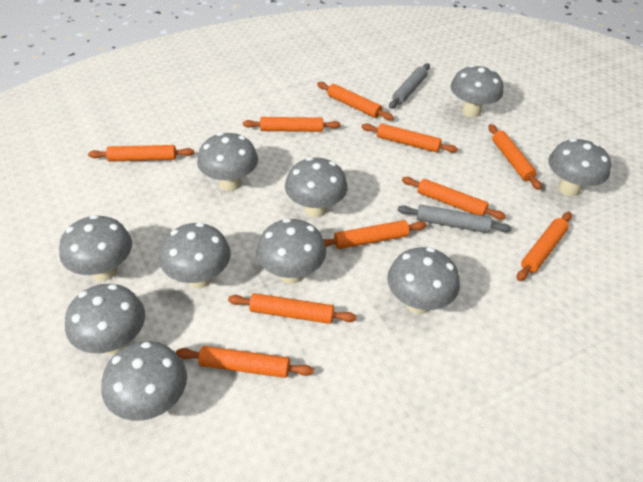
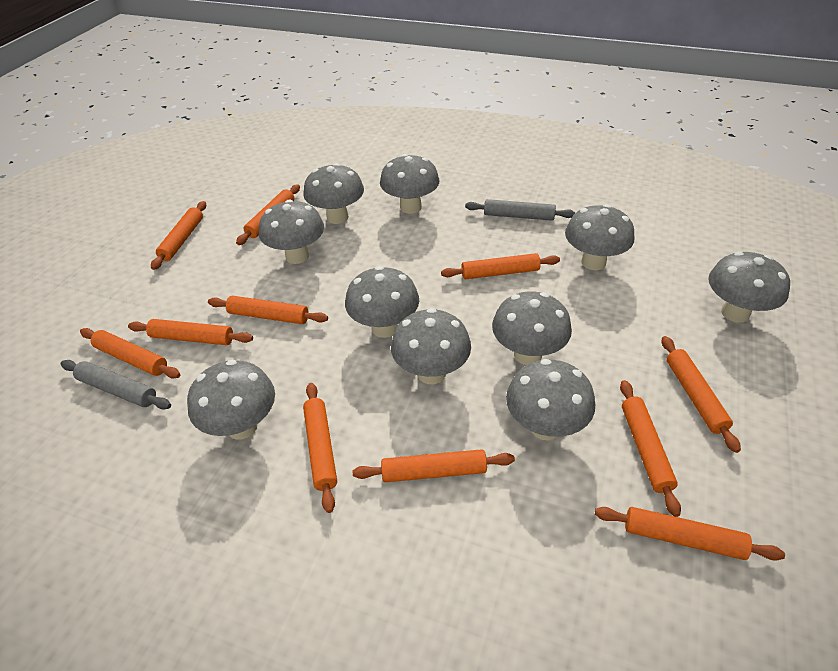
orange rolling pin: [88,145,194,162] [176,346,314,378] [228,293,356,324] [243,117,341,132] [317,82,394,121] [323,220,427,249] [361,123,458,153] [402,177,506,220] [489,124,542,190] [517,212,572,281] = 10 -> [80,328,180,379] [128,319,253,345] [151,201,206,270] [208,296,328,324] [236,184,300,245] [303,383,337,513] [353,449,515,482] [441,253,560,279] [595,507,785,560] [620,380,681,517] [662,336,741,453] = 11

